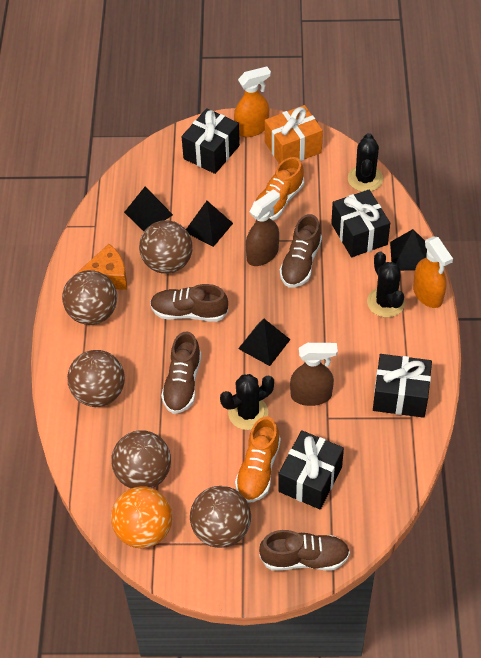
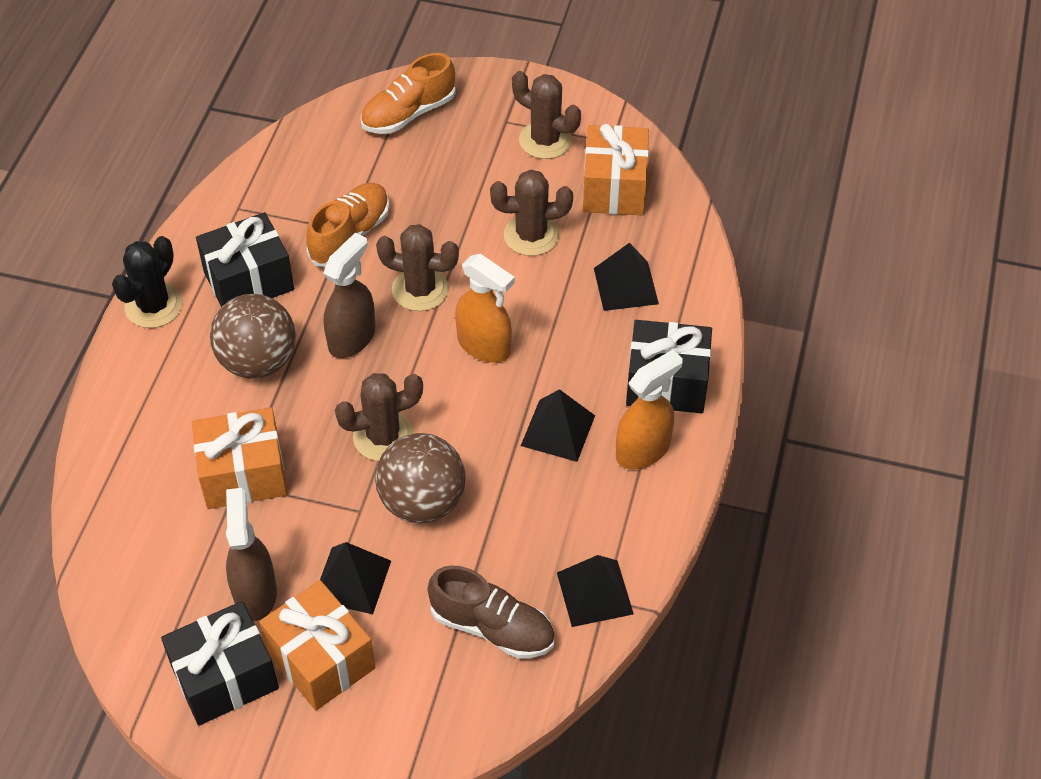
black cactus: [220,374,274,430] [348,133,383,192] [367,251,405,318] = 3 -> [112,236,183,328] = 1
black gift: [182,108,240,174] [278,430,344,509] [331,190,390,257] [373,354,432,418] = 4 -> [161,601,279,725] [196,212,294,307] [626,320,712,413] = 3
brown ball: [62,270,117,325] [67,350,125,407] [111,430,171,489] [139,220,193,274] [190,486,251,548] = 5 -> [210,294,296,379] [375,433,466,523] = 2
brown cactus: none = 0 -> [335,373,423,461] [376,224,459,311] [490,170,573,256] [512,71,581,159] = 4
brown shoe: [150,284,228,322] [161,331,201,414] [259,530,350,571] [280,214,322,288] = 4 -> [428,565,555,659] = 1
orange ball: [111,486,172,548] = 1 -> none = 0
orange cheese: [76,244,127,290] = 1 -> none = 0
orange gift: [265,105,323,164] = 1 -> [192,407,287,509] [259,580,375,710] [583,124,649,215] = 3

